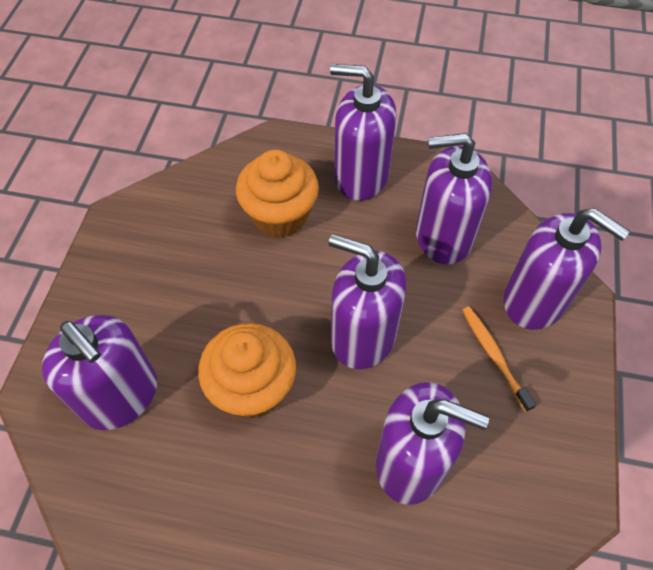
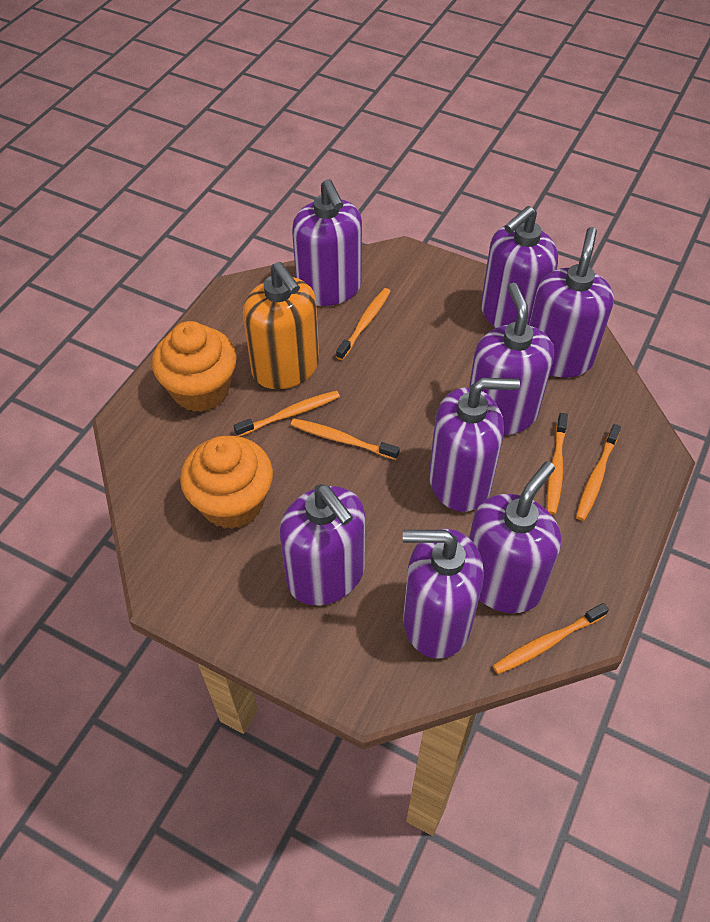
orange soap dispenser: none = 0 -> [243,262,319,389] = 1
orange toothbrush: [462,306,536,412] = 1 -> [233,390,340,437] [291,419,400,460] [336,288,391,360] [493,603,609,674] [547,413,568,515] [576,424,621,521] = 6
purple soap dispenser: [42,315,157,430] [328,234,406,369] [330,64,397,201] [376,382,489,505] [416,133,492,265] [504,208,630,330] = 6 -> [279,484,365,605] [292,179,362,306] [403,529,484,659] [429,378,520,512] [469,283,554,435] [469,461,561,613] [481,206,558,328] [529,227,614,377] = 8

